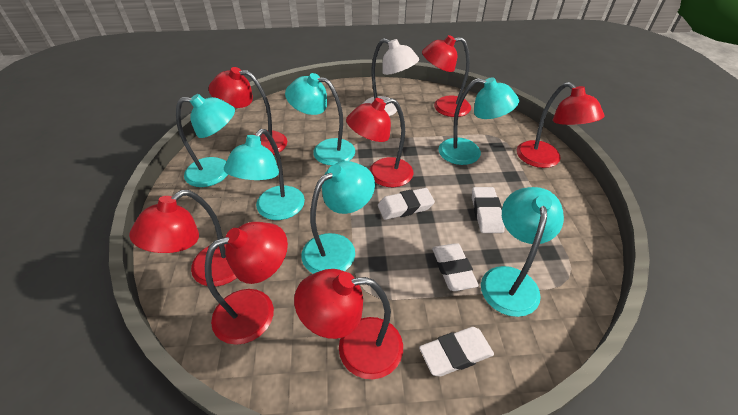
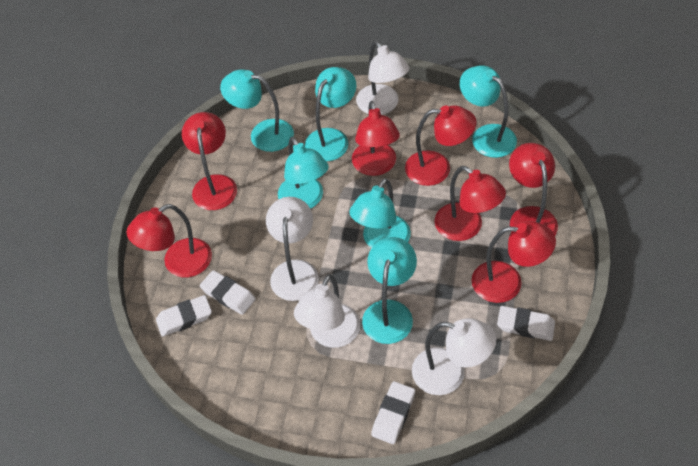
white lamp: [363,38,419,116] = 1 -> [266,197,319,301] [294,274,360,348] [356,41,410,115] [412,318,496,395] = 4

